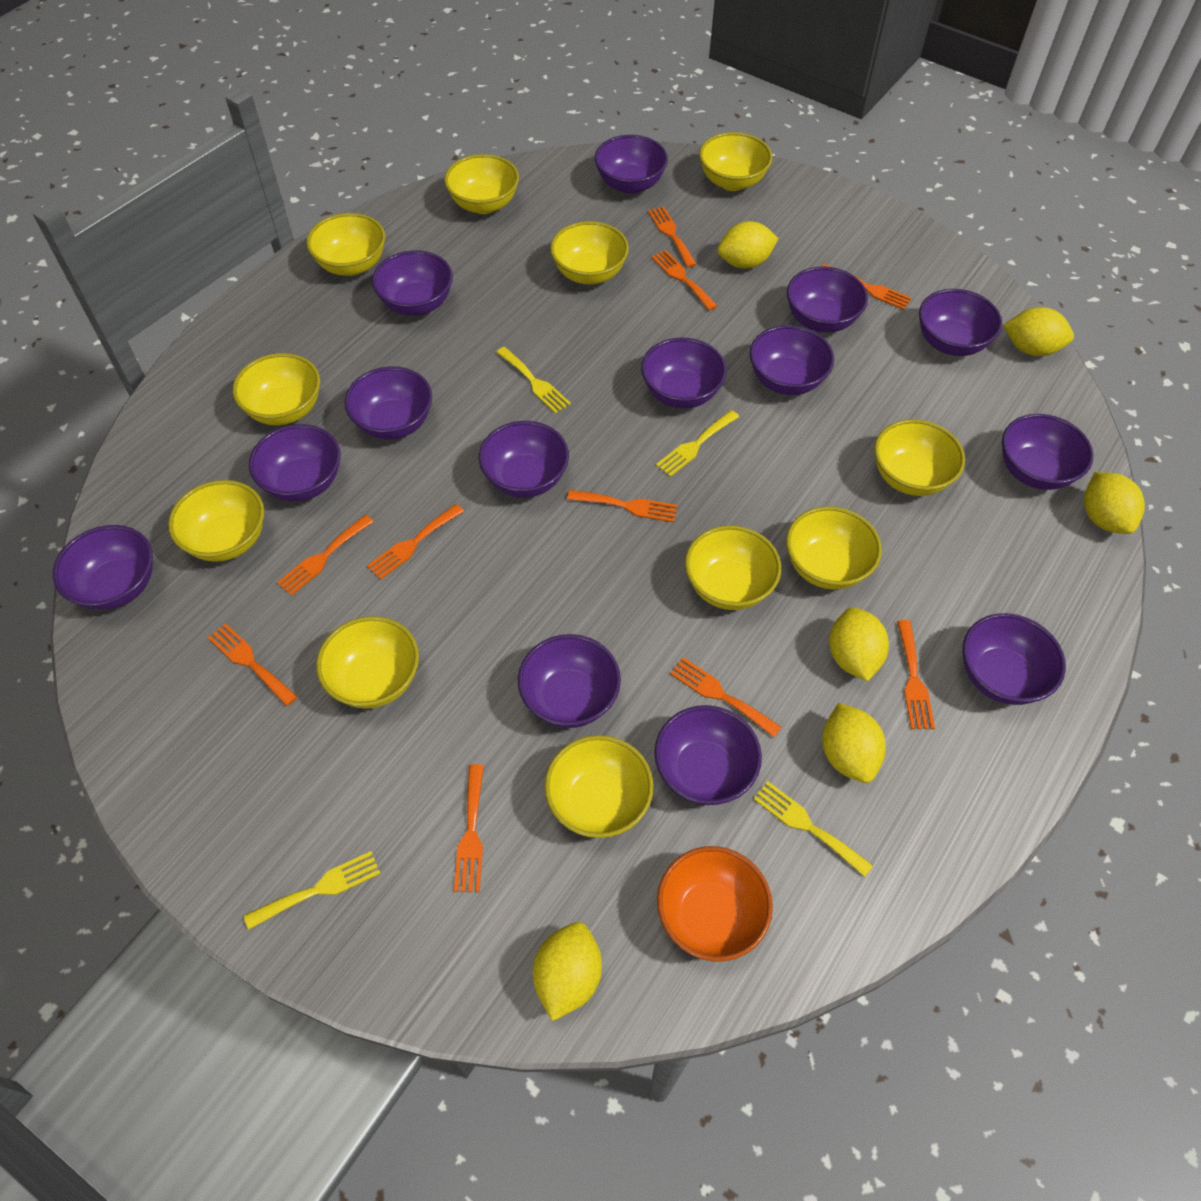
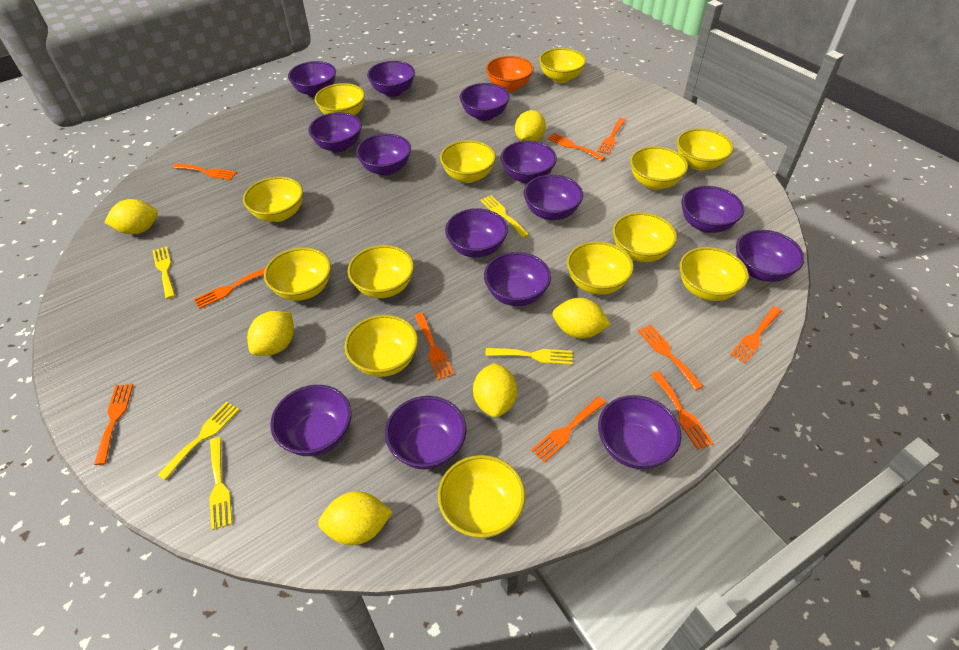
yellow bowl: [168,480,264,562] [233,353,320,425] [306,213,385,276] [316,616,419,709] [444,154,519,214] [544,735,654,838] [550,221,629,284] [685,525,781,610] [699,132,772,191] [786,506,882,589] [874,419,965,496] = 11 -> [243,177,303,222] [264,247,331,301] [315,83,365,115] [345,315,418,377] [348,245,414,298] [438,455,525,538] [440,140,496,183] [539,48,586,83] [567,241,634,295] [613,212,677,262] [630,146,688,190] [677,128,734,171] [679,247,749,301] = 13
yellow fork: [244,851,381,930] [496,347,571,413] [656,410,739,477] [753,781,873,877] = 4 -> [152,246,175,299] [158,402,239,480] [209,437,232,530] [480,195,529,238] [485,348,572,365] = 5

